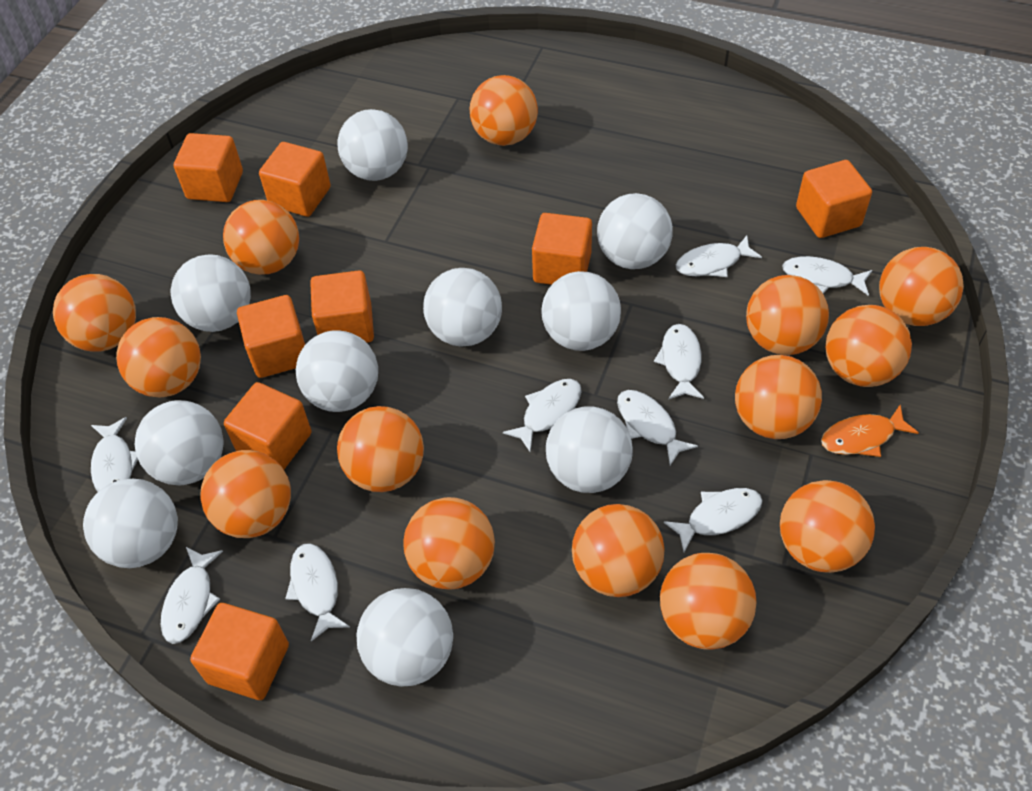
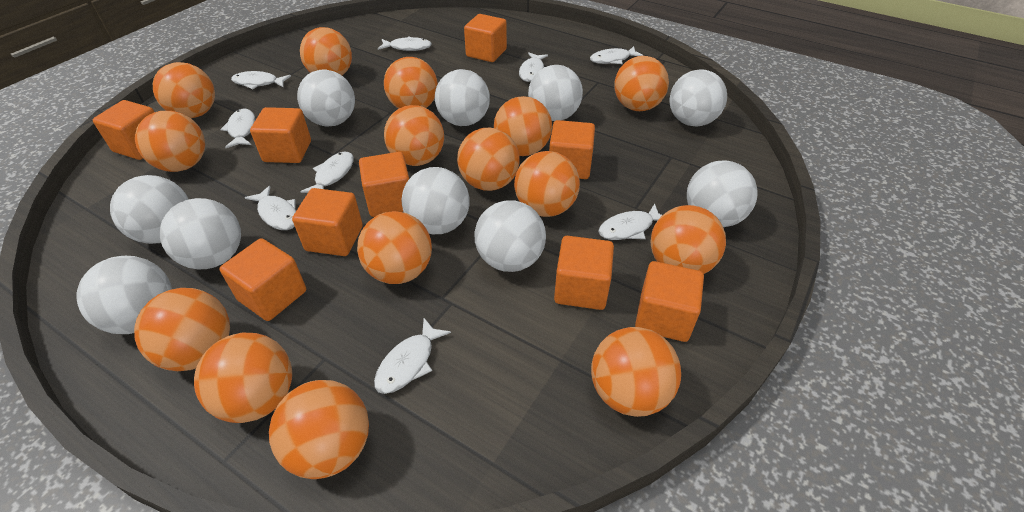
orange ball: [53,274,136,352] [116,317,201,398] [200,450,291,538] [223,200,299,275] [337,406,424,492] [403,497,495,589] [470,75,538,146] [572,504,665,597] [660,553,757,650] [735,355,822,439] [746,275,829,355] [780,480,875,573] [826,305,912,387] [879,247,964,326] = 14 -> [134,288,230,371] [135,111,205,172] [153,62,215,118] [194,333,292,423] [269,380,369,479] [300,27,352,75] [357,211,432,284] [384,57,438,109] [384,105,444,166] [457,128,520,191] [494,96,552,156] [514,151,580,217] [591,327,681,417] [614,56,669,111] [650,205,726,274] = 15
orange cube: [174,133,243,202] [190,603,289,700] [224,382,312,469] [237,295,305,378] [259,142,331,217] [310,270,374,343] [532,213,592,285] [796,160,872,238] = 8 -> [93,100,154,160] [219,238,306,321] [250,107,311,163] [292,188,363,256] [359,152,409,217] [464,14,507,62] [549,120,595,179] [554,236,614,310] [635,261,704,342] = 9
orange fish: [821,405,919,457] = 1 -> none = 0

